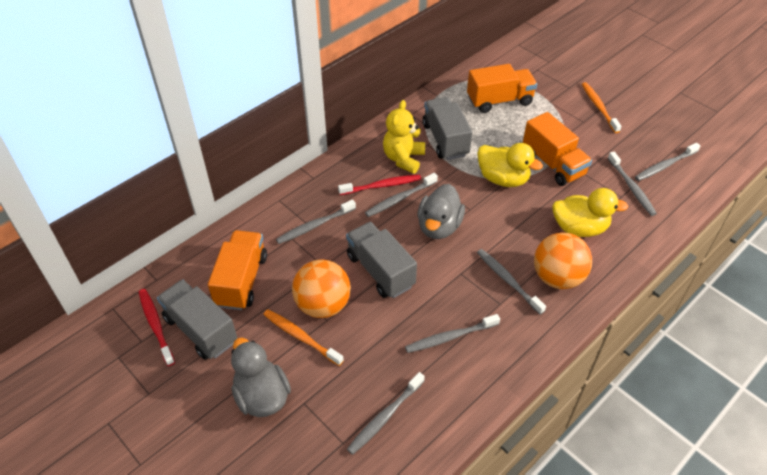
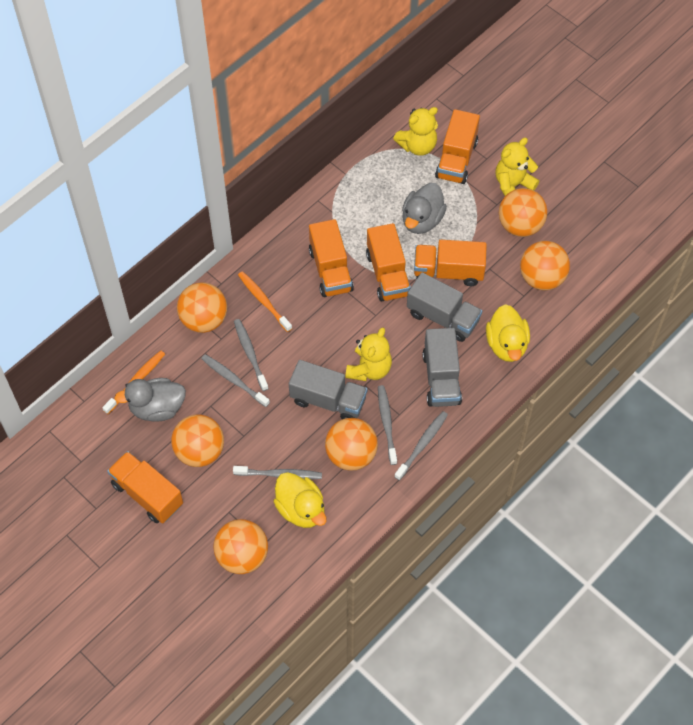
grey toothbrush: [276,199,356,244] [347,372,425,455] [365,173,438,217] [405,314,500,353] [477,249,546,314] [608,152,657,216] [635,143,700,181] = 7 -> [201,354,270,407] [233,466,322,479] [234,319,269,391] [378,385,397,465] [394,411,448,481] = 5
orange ball: [292,259,351,318] [534,232,592,289] = 2 -> [171,415,224,467] [177,283,227,333] [213,519,268,574] [325,418,378,471] [499,188,547,237] [520,241,570,290] = 6
orange truck: [208,230,267,310] [467,64,537,113] [523,112,592,186] = 3 -> [107,451,183,523] [309,219,354,297] [366,223,411,301] [414,240,487,286] [435,109,480,184] = 5
red toothbrush: [139,289,175,366] [338,174,421,195] = 2 -> none = 0
yellow teddy bear: [383,100,425,174] = 1 -> [345,327,392,381] [393,107,438,156] [495,138,539,196] = 3

